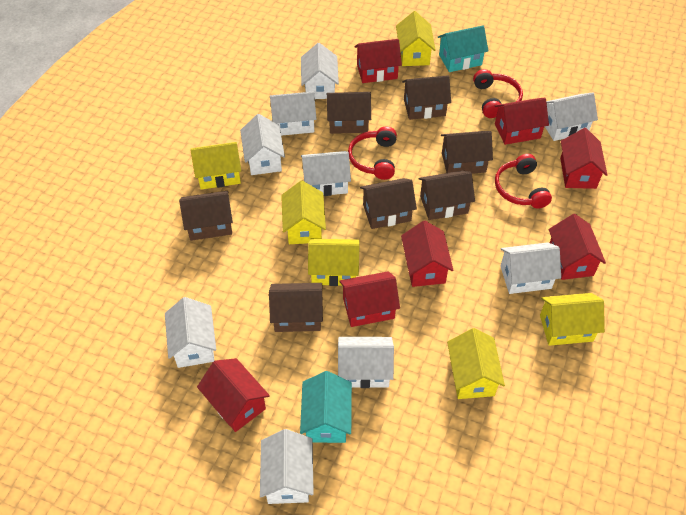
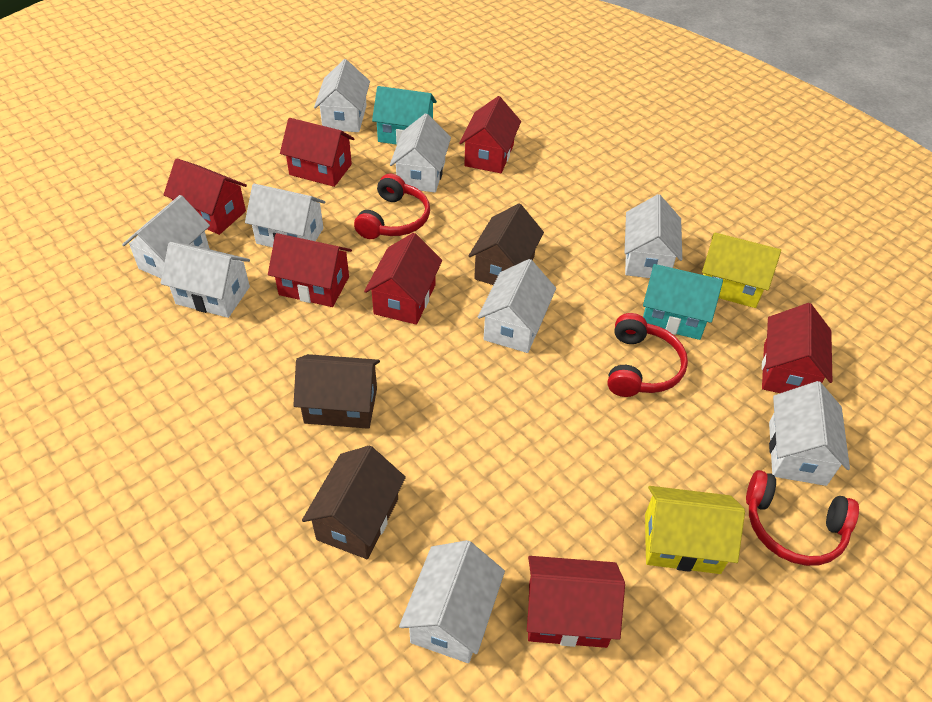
brown house: [179,191,233,241] [269,283,323,332] [326,92,371,134] [360,178,417,229] [402,75,451,120] [418,171,475,220] [441,131,493,174] = 7 -> [293,354,380,429] [302,446,406,559] [469,203,544,285] = 3
yellow house: [190,142,241,190] [281,181,326,244] [308,239,359,286] [396,11,436,66] [447,328,505,399] [540,293,605,346] = 6 -> [645,486,745,574] [702,232,781,308] = 2

